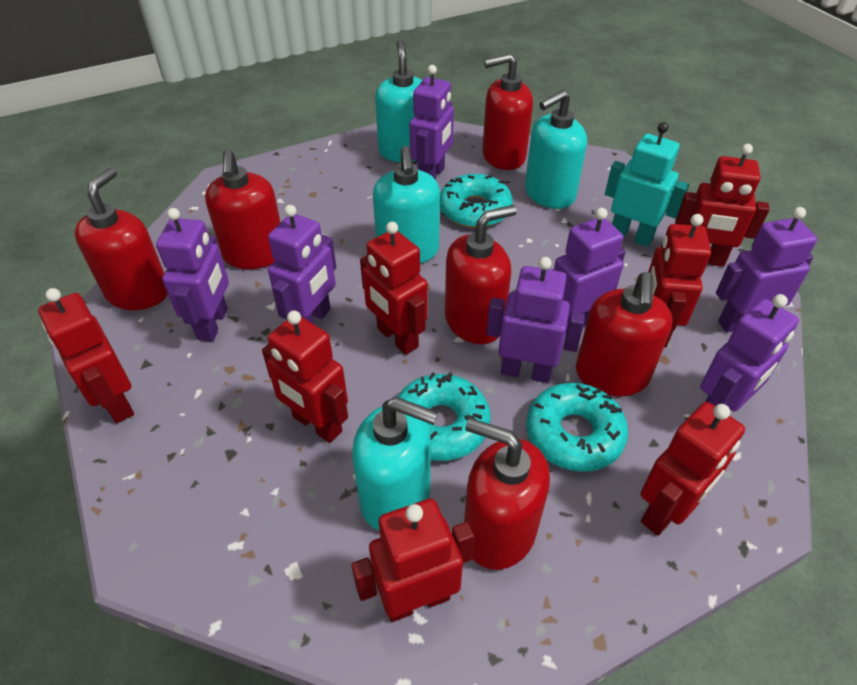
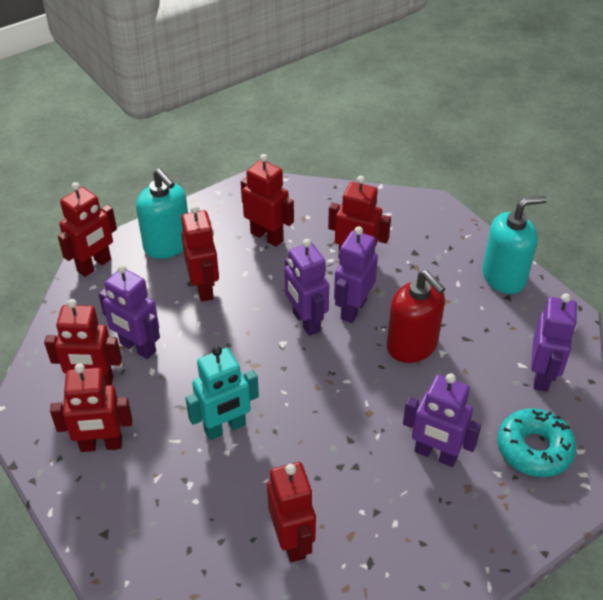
purple robot: [156,208,229,341] [268,205,336,324] [410,65,454,180] [486,257,585,383] [552,208,626,335] [700,294,799,412] [716,207,817,333] = 7 -> [99,264,160,359] [284,239,329,336] [334,226,378,323] [403,373,481,467] [531,293,577,392] = 5
red soap dispenser: [75,168,168,310] [205,149,281,269] [445,205,517,344] [464,418,550,570] [482,53,533,170] [576,272,673,397] = 6 -> [387,270,445,363] = 1
turquoise donut: [398,372,490,461] [440,174,513,228] [526,383,628,472] = 3 -> [497,408,576,477] = 1
turquoise soap dispenser: [352,397,438,531] [373,146,440,264] [375,40,423,162] [525,90,587,209] = 4 -> [136,169,188,259] [482,196,547,294] = 2

